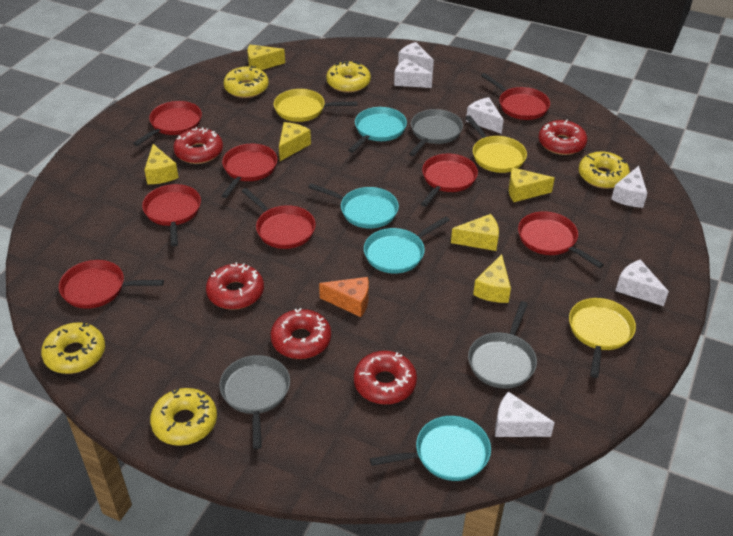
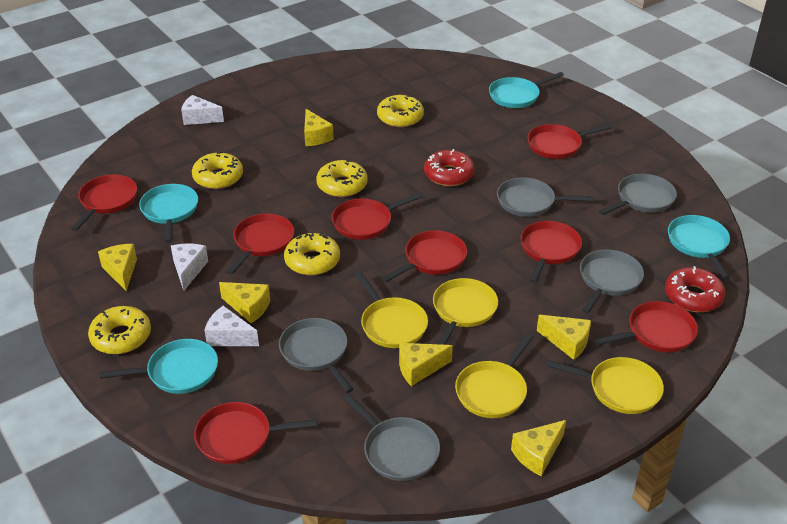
grey pan: [219,355,290,449] [409,109,463,156] [468,301,537,389] = 3 -> [279,318,353,393] [342,393,440,481] [497,177,593,217] [580,249,644,313] [599,174,677,215] = 5
orange cheese: [319,277,369,317] = 1 -> none = 0
red donut: [173,127,223,164] [206,262,264,310] [270,308,331,359] [354,351,417,405] [539,119,587,155] = 5 -> [424,149,475,186] [665,266,725,312] = 2
white cheese: [394,58,433,88] [398,42,434,74] [466,97,504,134] [495,391,555,437] [611,166,647,208] [615,259,669,306] = 6 -> [171,244,208,291] [181,95,224,125] [204,306,259,346] = 3
yellow pan: [274,89,358,122] [465,116,527,173] [569,298,636,378] = 3 -> [355,272,428,348] [433,278,498,345] [455,333,533,418] [546,357,664,414] = 4

